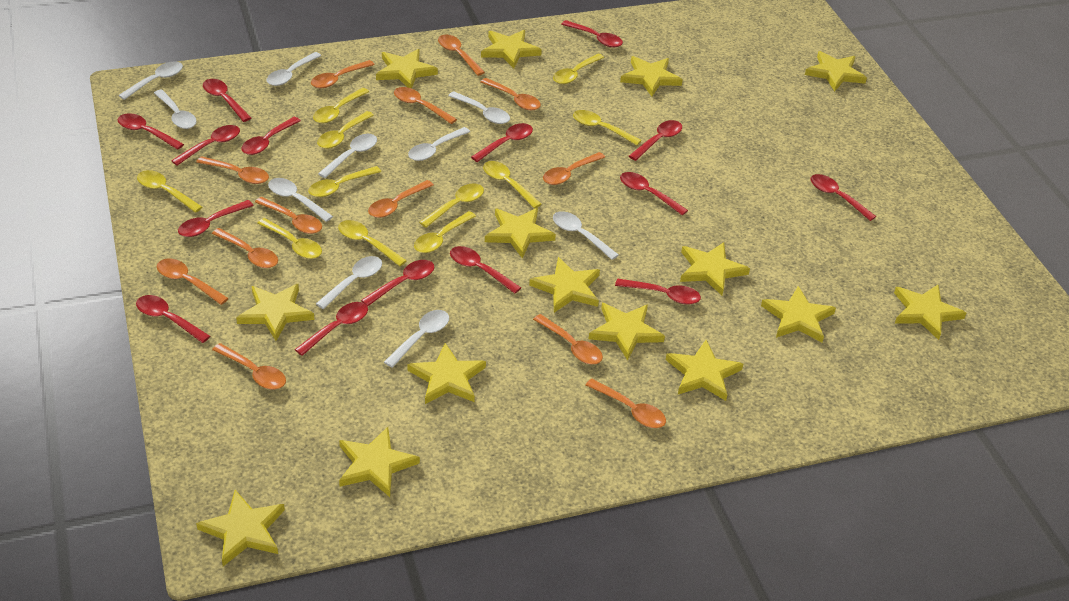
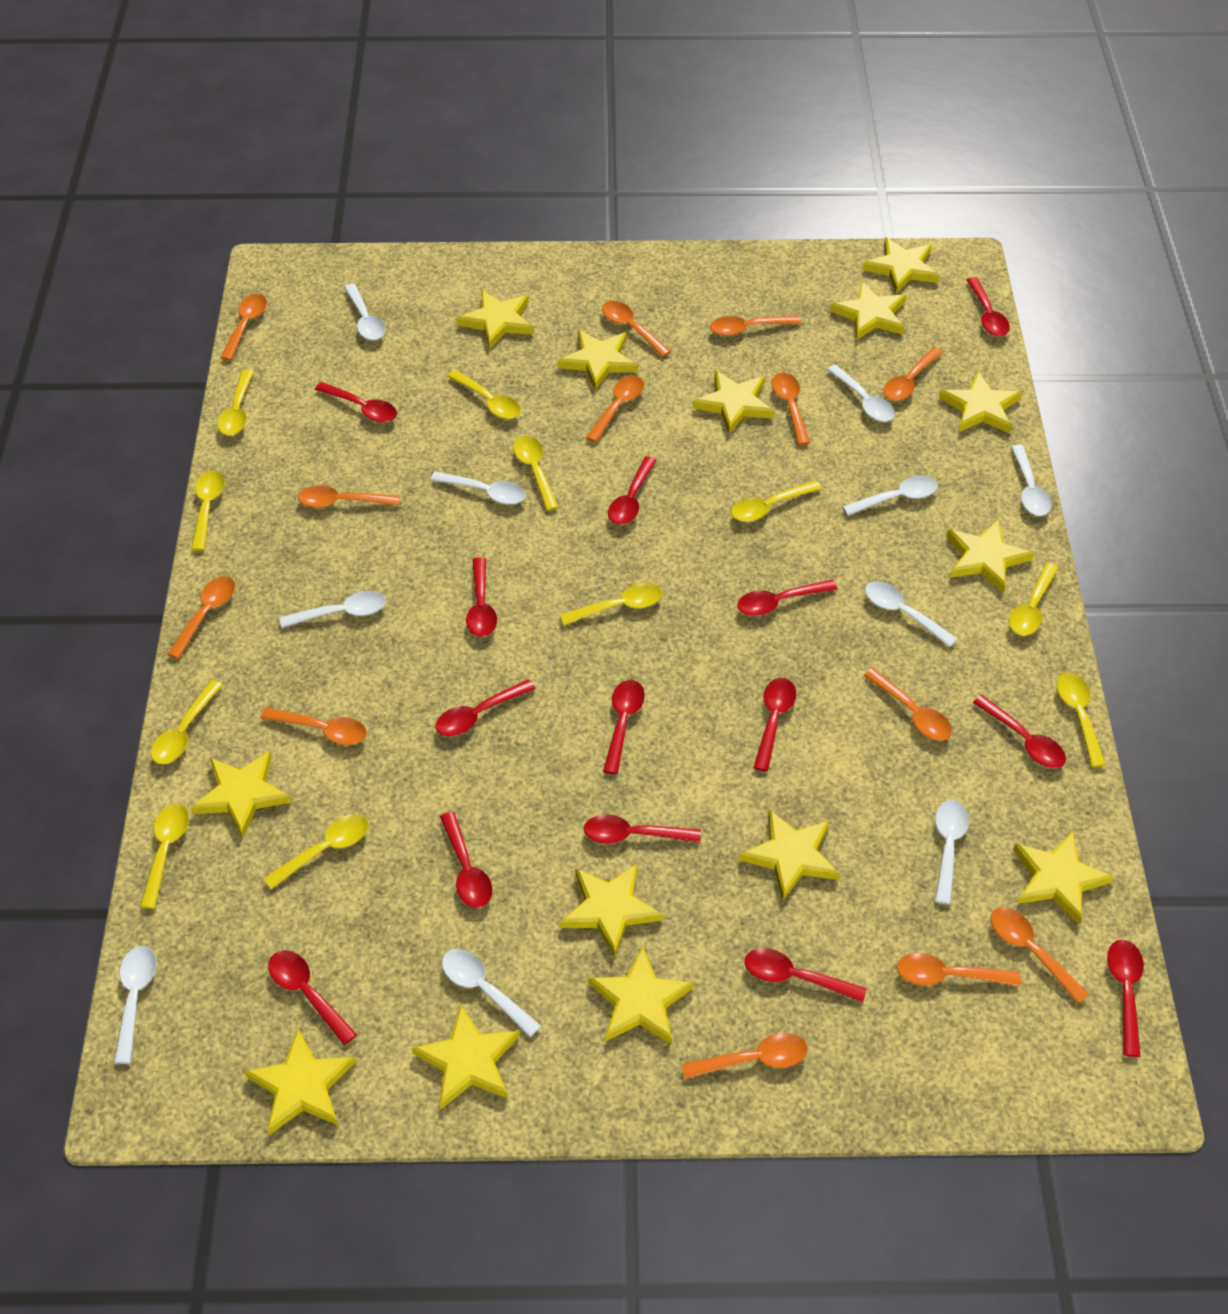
red spoon: [118,113,184,150] [136,295,210,343] [171,125,240,166] [178,200,254,237] [203,79,251,122] [241,117,301,155] [294,302,368,356] [361,260,435,306] [450,246,521,294] [471,123,533,162] [561,20,623,47] [615,278,701,304] [620,172,688,215] [629,120,682,161] [810,174,876,221] = 15 -> [268,950,357,1045] [315,382,397,423] [435,679,535,736] [440,812,492,908] [466,557,497,637] [584,814,701,844] [603,680,645,775] [608,456,657,525] [737,580,838,616] [745,948,866,1002] [753,678,796,771] [967,277,1010,336] [973,695,1066,768] [1107,940,1144,1057] = 14
yellow star: [196,490,285,566] [236,284,314,341] [339,427,420,497] [376,49,438,88] [408,343,486,404] [481,30,542,69] [485,208,556,258] [529,257,600,313] [589,303,665,360] [620,56,683,97] [666,340,743,401] [680,242,750,295] [761,286,836,342] [805,51,867,92] [894,285,966,340] = 15 -> [191,751,291,838] [245,1029,356,1135] [412,1005,520,1110] [456,290,534,349] [558,330,638,390] [560,864,663,957] [588,946,694,1045] [692,370,775,434] [739,809,840,901] [830,281,907,340] [862,237,940,294] [939,371,1022,433] [946,520,1034,593] [1013,831,1114,925] = 14

